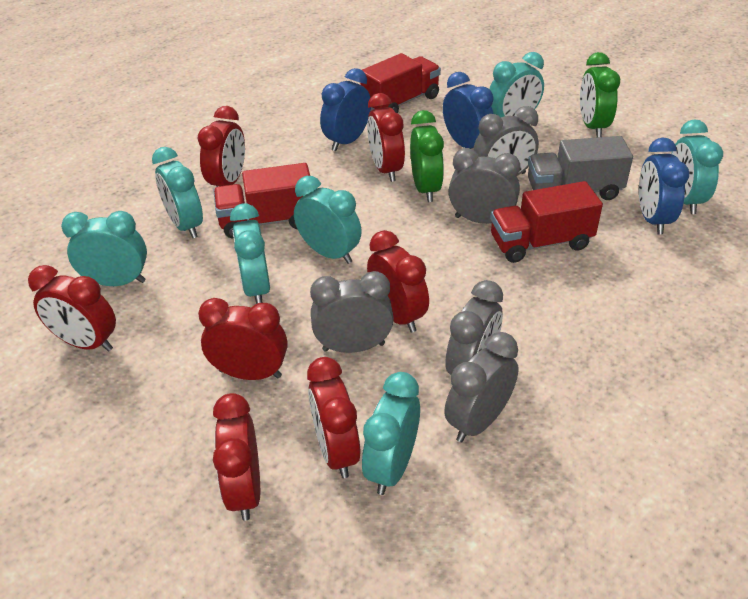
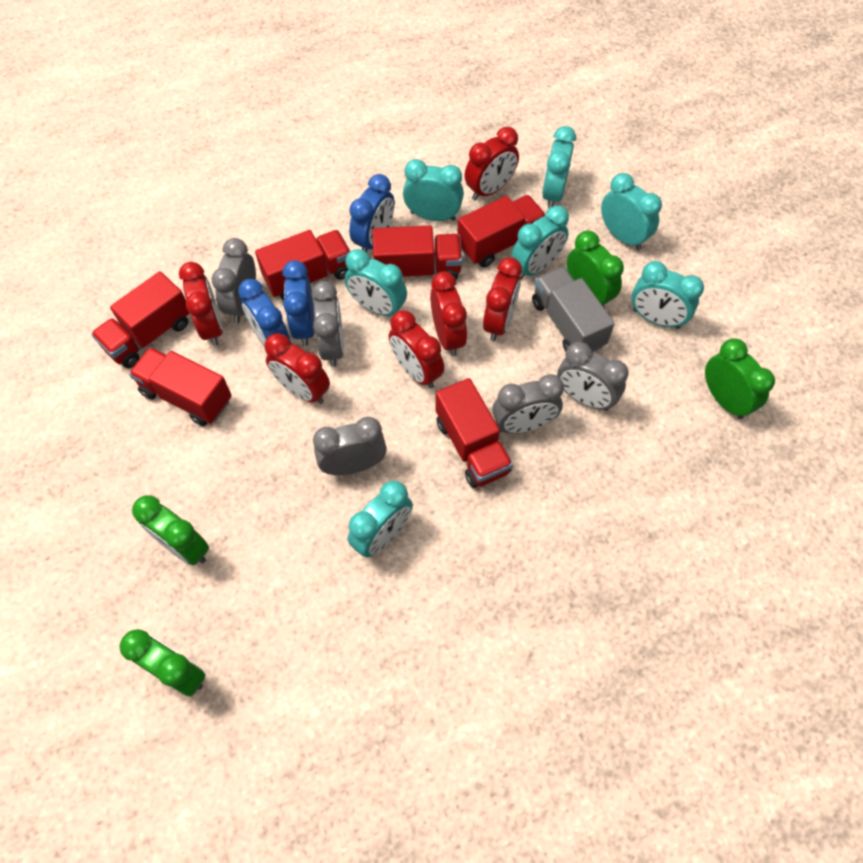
green clock: [410,110,444,202] [580,52,620,137] = 2 -> [120,629,206,697] [132,495,209,565] [567,231,624,308] [705,338,775,419] = 4
red clock: [28,265,116,352] [198,106,245,187] [198,298,288,380] [213,393,260,521] [307,357,360,478] [367,93,405,182] [367,230,429,333] = 7 -> [179,262,223,346] [265,333,330,404] [388,310,444,388] [430,271,467,356] [464,127,519,200] [483,257,522,341] = 6
red truck: [213,163,310,239] [360,53,441,113] [490,181,603,263] = 3 -> [91,271,190,368] [129,347,232,426] [255,230,350,300] [372,226,462,280] [435,378,513,488] [457,195,546,267] = 6

